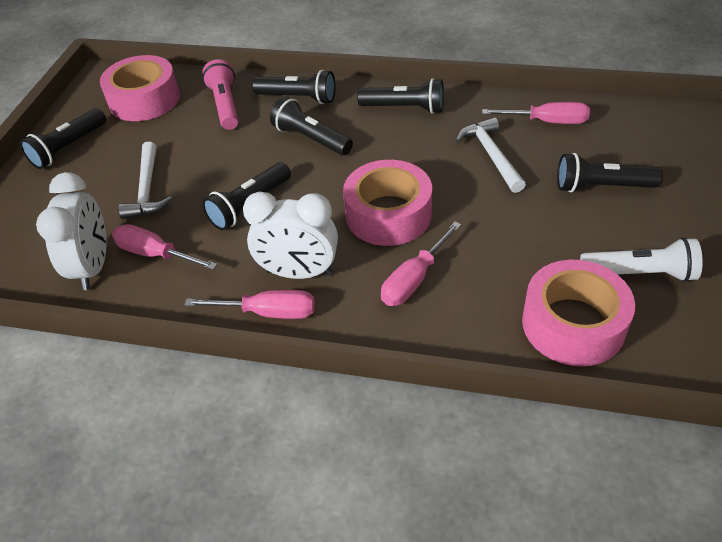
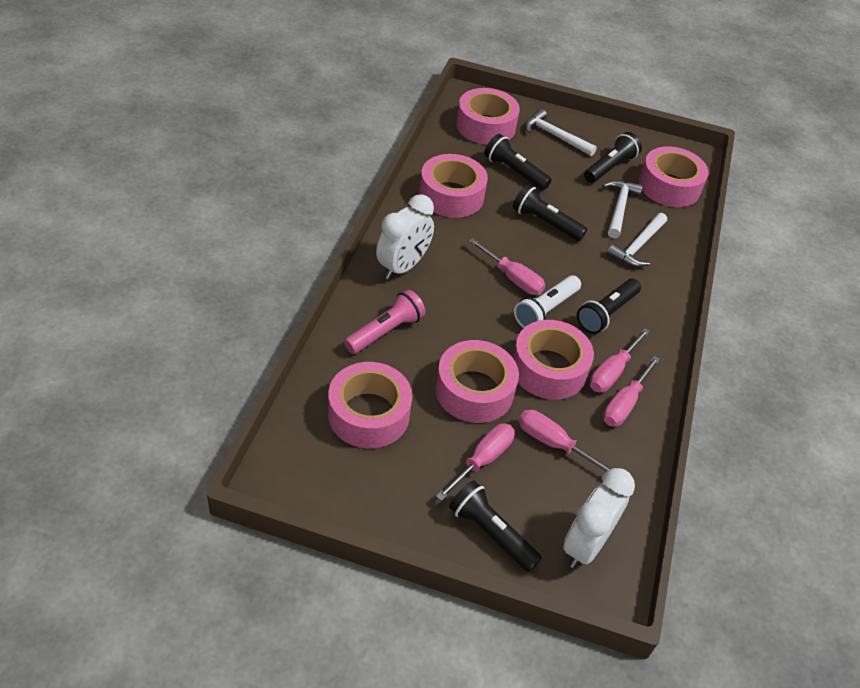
black flashlight: [20,108,106,169] [202,162,291,230] [252,70,336,104] [270,96,353,155] [357,78,444,114] [557,153,663,193] = 6 -> [449,480,542,572] [484,134,552,190] [513,184,587,241] [577,279,641,334] [584,132,642,183] = 5
pink screwdriver: [112,224,218,270] [184,290,315,319] [381,222,461,306] [482,102,590,124] = 4 -> [436,423,515,501] [468,238,545,295] [518,410,612,471] [590,328,650,392] [603,356,660,427] = 5
pink tape: [100,55,180,121] [343,160,432,246] [522,260,635,366] = 3 -> [328,362,412,448] [419,154,488,218] [435,340,519,423] [456,88,520,145] [512,320,594,400] [639,146,709,207] = 6
white hammer: [118,141,172,219] [456,117,526,193] = 2 -> [525,109,597,156] [602,180,643,238] [607,213,667,267] = 3

